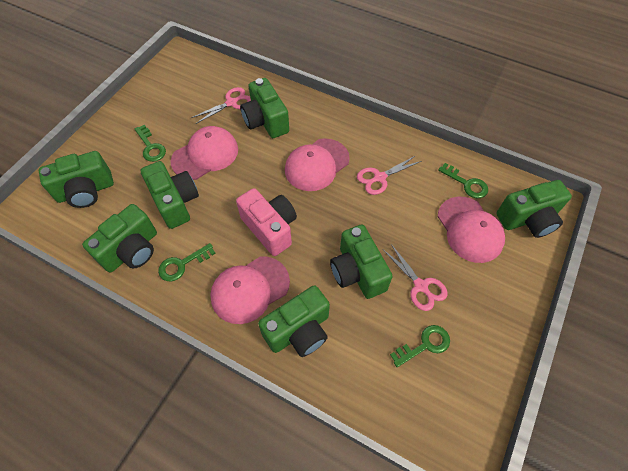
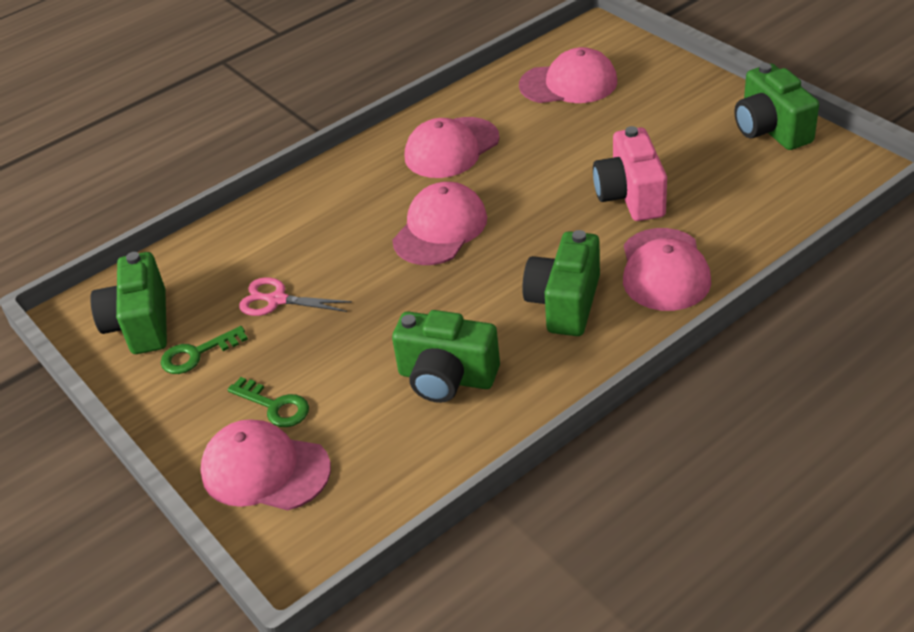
green camera: [39,151,114,208] [82,204,157,273] [141,161,199,229] [240,78,289,138] [258,285,330,357] [330,225,393,299] [496,180,572,238] = 7 -> [90,252,167,354] [392,310,500,403] [522,230,600,336] [735,63,819,150] = 4
green key: [135,125,166,162] [158,243,216,281] [390,325,450,367] [438,163,488,198] = 4 -> [161,326,248,374] [227,377,309,427] = 2
pink cap: [171,126,238,180] [210,256,290,324] [285,138,350,191] [438,197,505,263] = 4 -> [200,419,331,511] [392,182,487,265] [405,117,500,178] [519,47,617,103] [623,228,711,311] = 5
pink scissors: [191,87,251,124] [357,155,421,195] [383,244,447,311] = 3 -> [239,277,352,316] = 1

